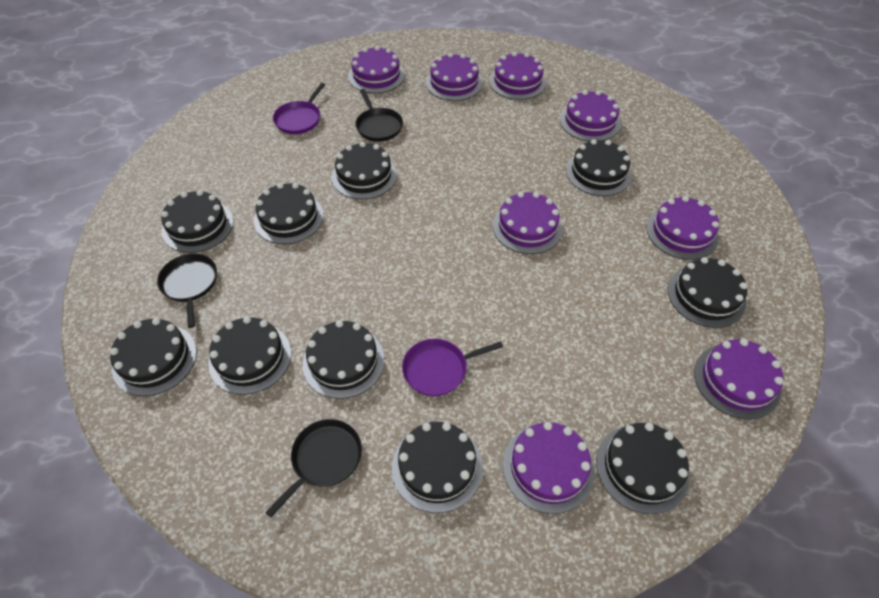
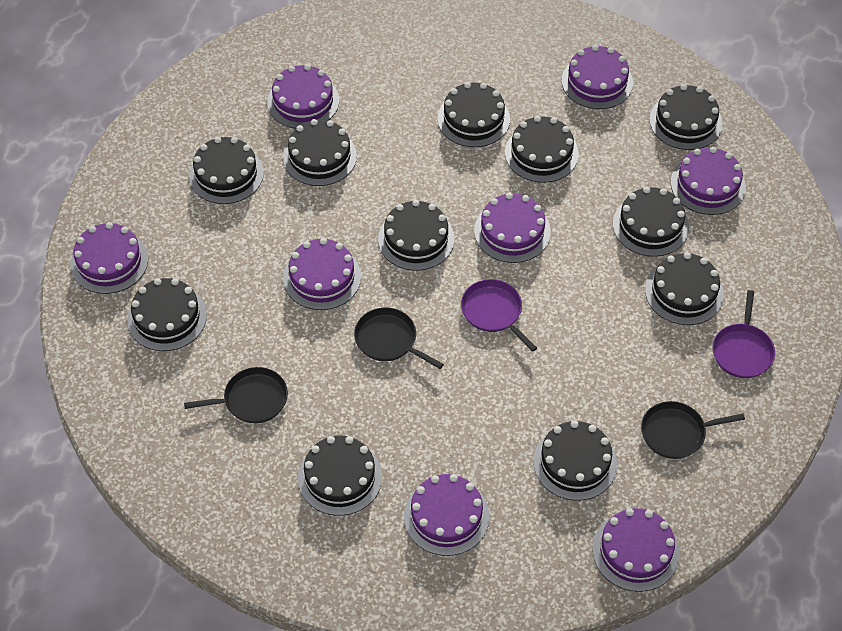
black cake: [110,318,197,396] [161,190,233,253] [208,316,291,395] [254,183,324,244] [303,320,385,399] [332,142,397,199] [392,422,483,513] [566,139,632,196] [596,423,689,514] [668,257,747,328] = 10 -> [127,278,207,351] [189,137,264,204] [283,119,357,186] [298,436,382,516] [378,200,454,271] [438,82,510,147] [505,116,579,183] [533,420,617,501] [613,187,689,257] [645,252,724,325] [649,84,723,150] = 11

